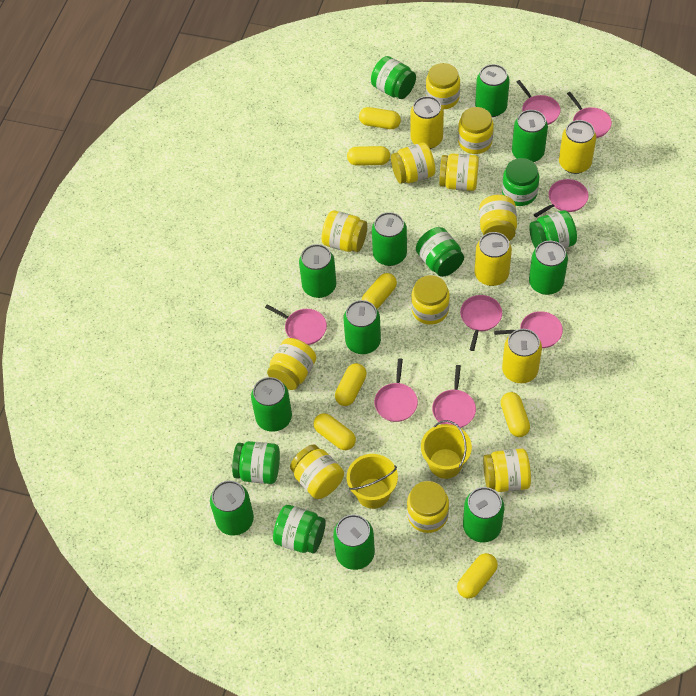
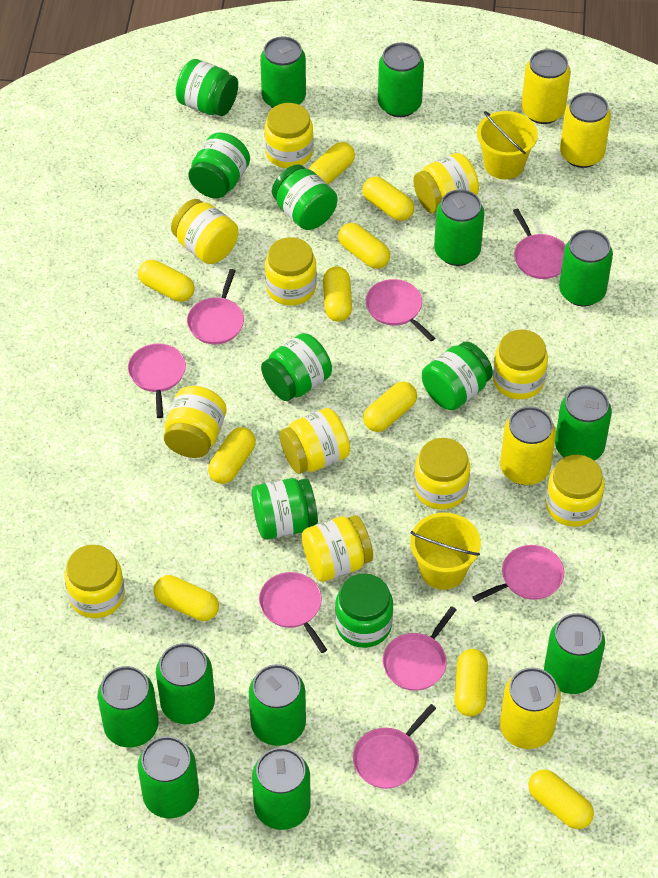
green can: [210,481,254,536] [251,377,292,432] [299,244,336,298] [333,514,375,570] [343,300,381,354] [372,212,407,266] [463,487,504,542] [475,64,509,117] [512,110,548,162] [529,240,568,295] = 10 -> [98,666,159,748] [138,736,199,818] [156,643,215,724] [249,664,306,746] [252,748,311,830] [260,37,306,108] [378,43,424,117] [434,189,484,266] [544,613,605,694] [555,385,612,461] [559,229,613,307] = 11
green jar: [232,441,280,484] [273,505,326,553] [371,56,416,99] [416,227,464,277] [502,158,539,206] [529,210,577,249] = 6 -> [176,59,238,116] [188,132,250,199] [252,478,318,540] [261,333,332,401] [272,164,337,230] [335,574,393,648] [422,341,493,410] = 7
yellow capsule: [314,413,356,450] [335,363,366,406] [347,146,390,166] [359,107,401,129] [362,273,397,309] [457,553,498,599] [501,392,530,437] = 7 -> [138,260,195,302] [154,575,219,621] [208,427,256,484] [309,142,355,185] [323,266,352,322] [338,223,390,269] [362,176,414,221] [363,382,417,432] [455,649,488,716] [528,769,594,829] = 10

